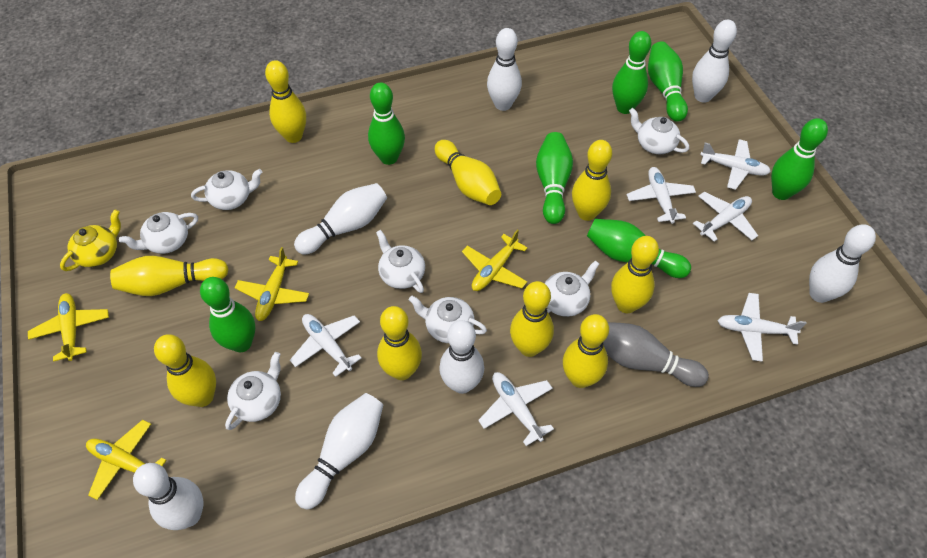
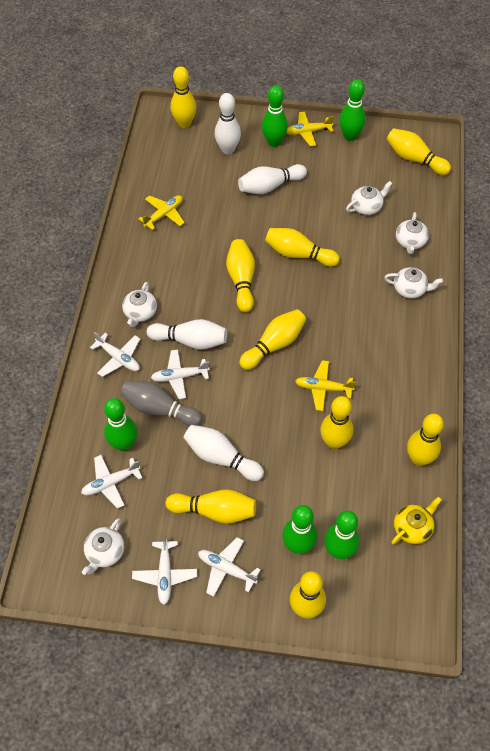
green bowling pin: [200,277,255,352] [368,83,405,165] [536,132,573,224] [587,219,691,278] [612,31,651,114] [648,41,688,122] [771,118,828,200] = 7 -> [104,398,137,451] [262,86,288,147] [282,505,317,554] [324,511,360,559] [339,79,366,141] = 5
white bowling pin: [133,463,203,530] [294,183,387,254] [295,393,383,510] [439,320,484,394] [487,28,522,111] [692,20,737,103] [809,224,876,303] = 7 -> [147,319,227,350] [183,425,264,481] [215,93,241,154] [238,164,307,194] = 4
white plane: [290,314,361,377] [478,372,554,446] [626,167,696,224] [693,192,758,242] [700,139,771,190] [717,293,806,362] = 6 -> [81,455,142,509] [90,332,140,377] [132,534,197,605] [151,349,210,399] [198,537,261,597] = 5
white teapot: [119,212,198,254] [191,169,263,210] [225,352,281,430] [376,230,425,293] [409,296,487,343] [545,261,599,317] [629,108,689,154] = 7 -> [82,518,124,575] [122,282,157,327] [346,181,393,215] [384,267,443,299] [396,212,429,254] = 5
yellow plane: [28,293,109,361] [86,420,167,500] [235,247,309,321] [462,229,527,291] = 4 -> [139,195,185,230] [286,111,334,146] [295,360,356,411] = 3

